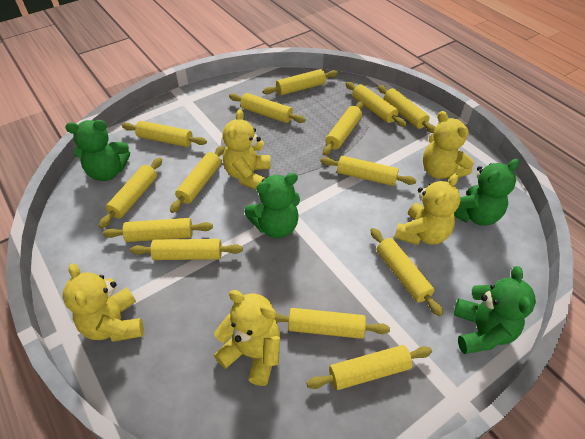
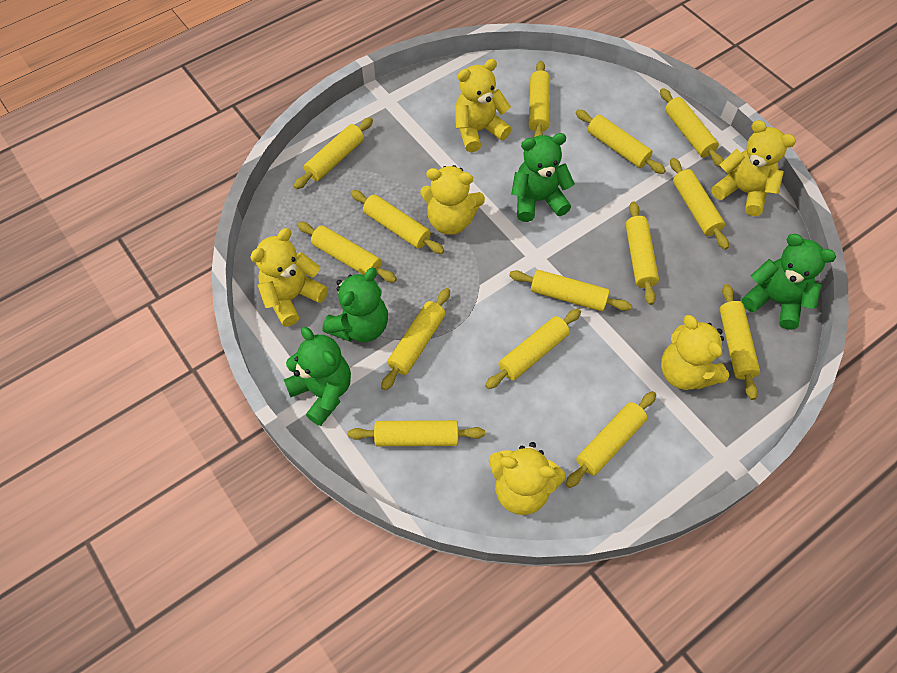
yellow teddy bear: [63,264,144,342] [214,290,280,386] [223,109,271,190] [394,174,460,245] [423,111,474,179] = 5 -> [250,228,328,327] [420,165,485,235] [455,59,512,152] [489,442,566,515] [661,315,729,390] [711,120,796,216] = 6

